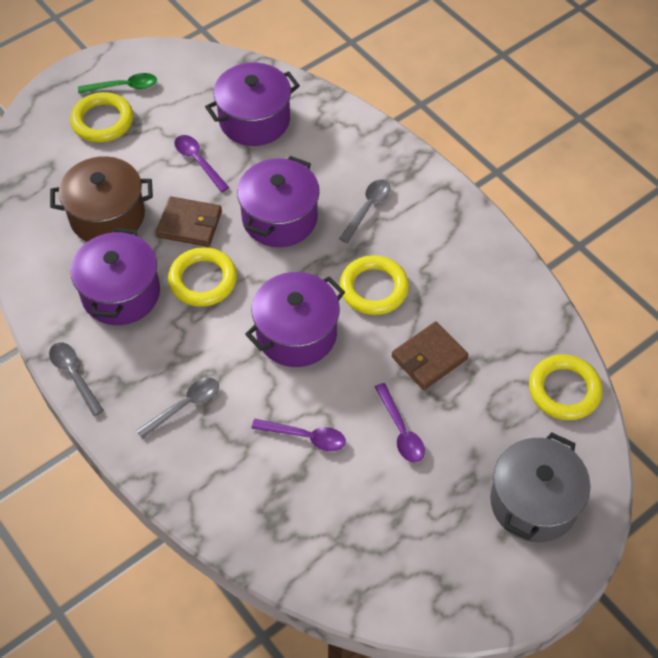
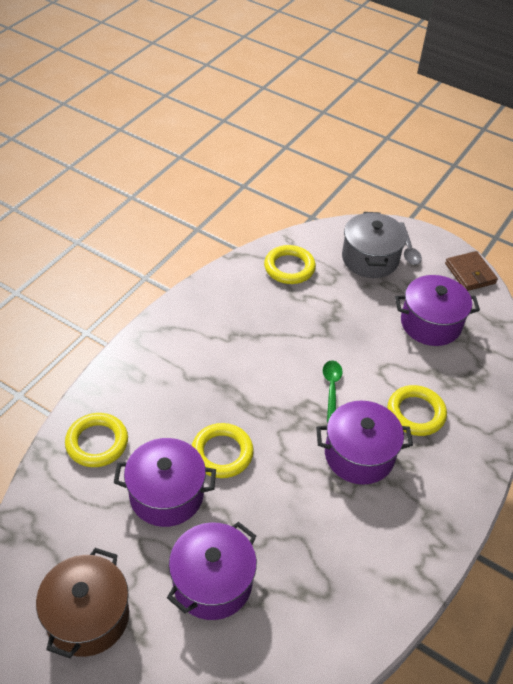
brown wallet: [156,196,222,247] [392,322,469,390] = 2 -> [445,251,498,291] = 1
grey spoon: [49,342,104,416] [136,378,219,439] [339,179,391,243] = 3 -> [399,222,422,265] = 1
purple spoon: [175,135,229,192] [251,419,346,451] [375,383,425,463] = 3 -> none = 0

